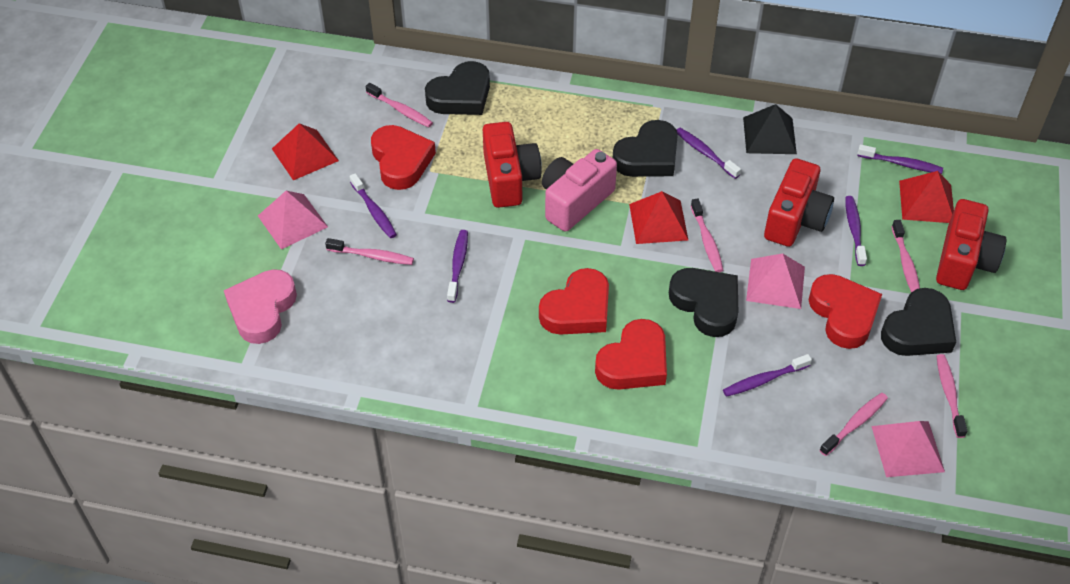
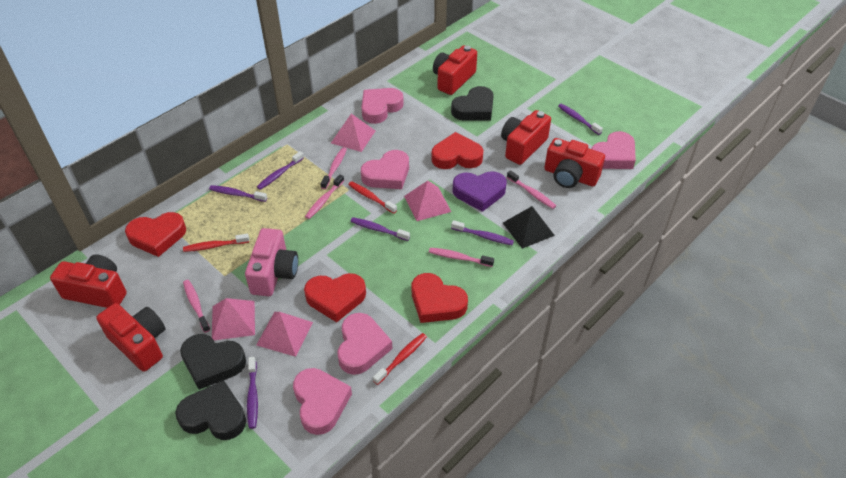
black heart: [425,61,490,115] [613,120,678,177] [669,268,738,337] [881,288,956,356] = 4 -> [175,380,246,440] [180,334,246,390] [451,86,494,121] = 3
pink heart: [224,269,297,344] = 1 -> [293,368,352,435] [337,313,392,375] [361,88,404,124] [361,150,409,189] [591,131,636,169] = 5
pink pyramid: [258,191,328,249] [746,253,805,309] [871,421,945,477] = 3 -> [212,298,255,340] [256,312,313,357] [331,114,375,152] [404,181,451,221] = 4
pink toothbrush: [325,238,414,265] [366,83,433,128] [691,199,723,272] [820,393,888,456] [892,220,920,292] [937,354,967,438] = 6 -> [183,280,210,333] [305,174,344,219] [321,147,347,189] [429,248,494,267] [507,170,556,209] = 5
purple heart: none = 0 -> [452,171,507,212] = 1
red camera: [483,122,542,208] [764,158,834,247] [936,199,1007,290] = 3 -> [50,254,127,308] [96,303,165,372] [433,45,477,95] [501,110,551,165] [544,138,605,188] = 5
red pyramid: [272,123,339,180] [629,191,688,244] [899,171,954,223] = 3 -> none = 0
red toothbrush: none = 0 -> [183,234,249,252] [348,181,397,214] [373,333,427,385] = 3

